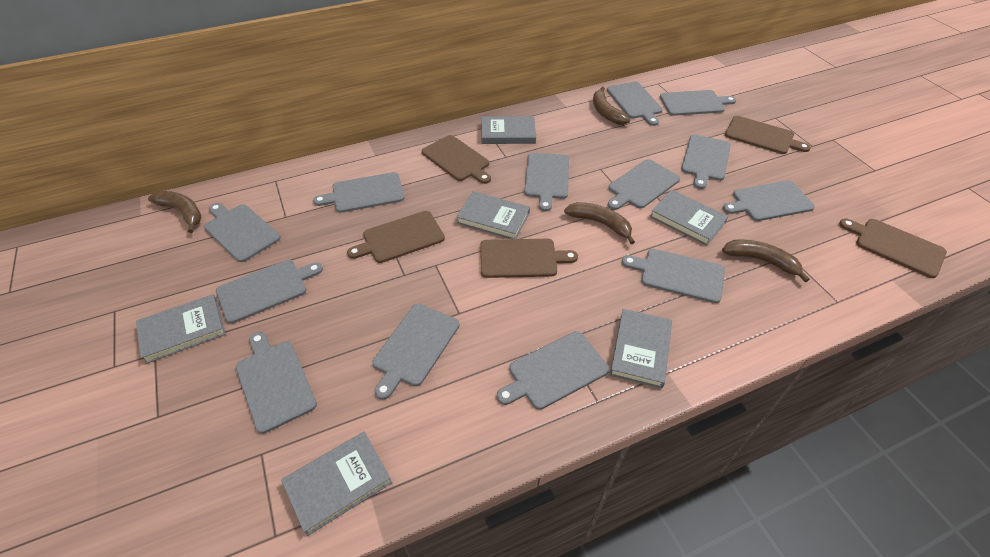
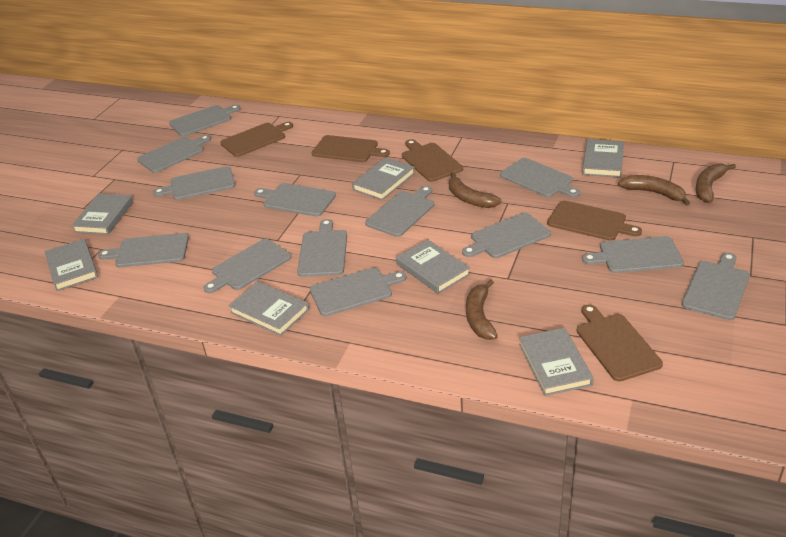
grey book: [136,294,225,364] [281,432,392,536] [456,191,530,239] [481,116,536,144] [610,309,672,389] [650,190,728,245] = 6 -> [45,239,98,291] [72,193,133,235] [229,282,309,336] [352,157,415,200] [396,239,470,294] [519,328,594,396] [582,139,624,178] = 7

